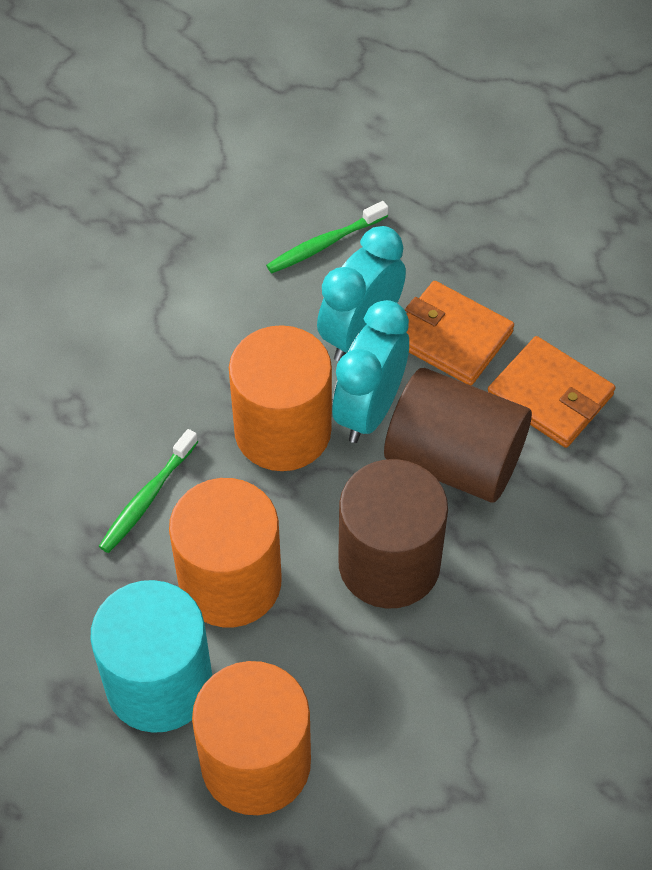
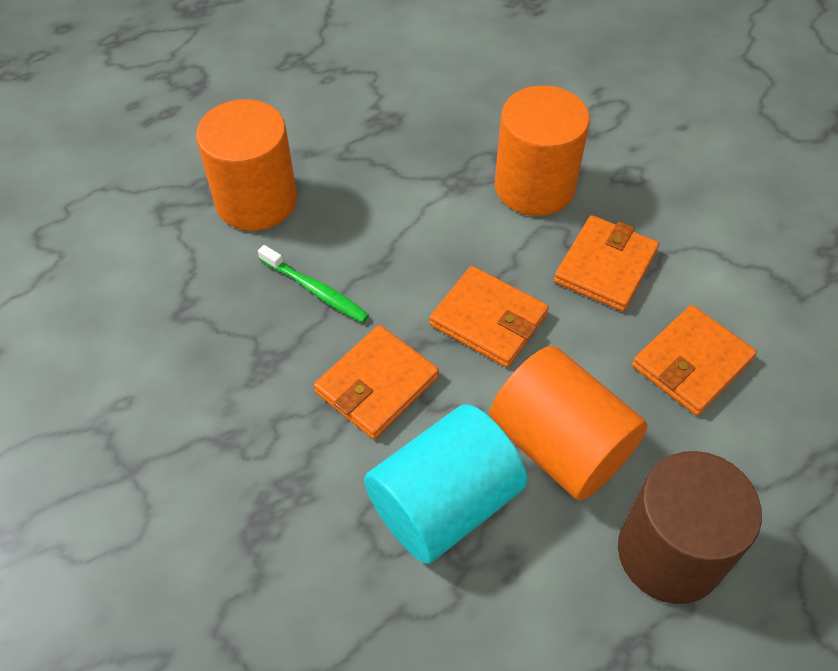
brown cylinder: [338,459,448,609] [384,368,532,502] = 2 -> [618,451,762,604] = 1
green toothbrush: [99,429,198,553] [266,201,388,273] = 2 -> [258,245,369,323] = 1
orange wallet: [405,281,514,386] [488,336,615,448] = 2 -> [314,325,439,439] [429,266,549,368] [554,215,659,312] [632,305,757,416] = 4
turquoise clock: [317,226,406,362] [332,300,409,443] = 2 -> none = 0

